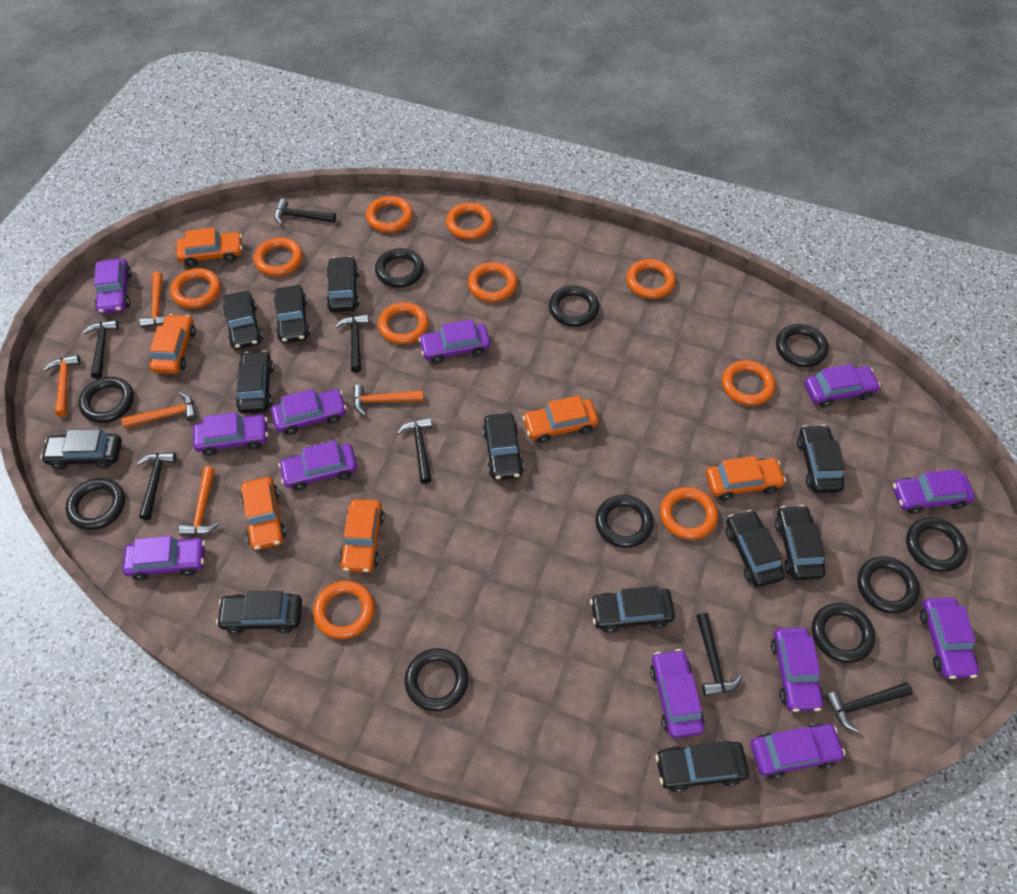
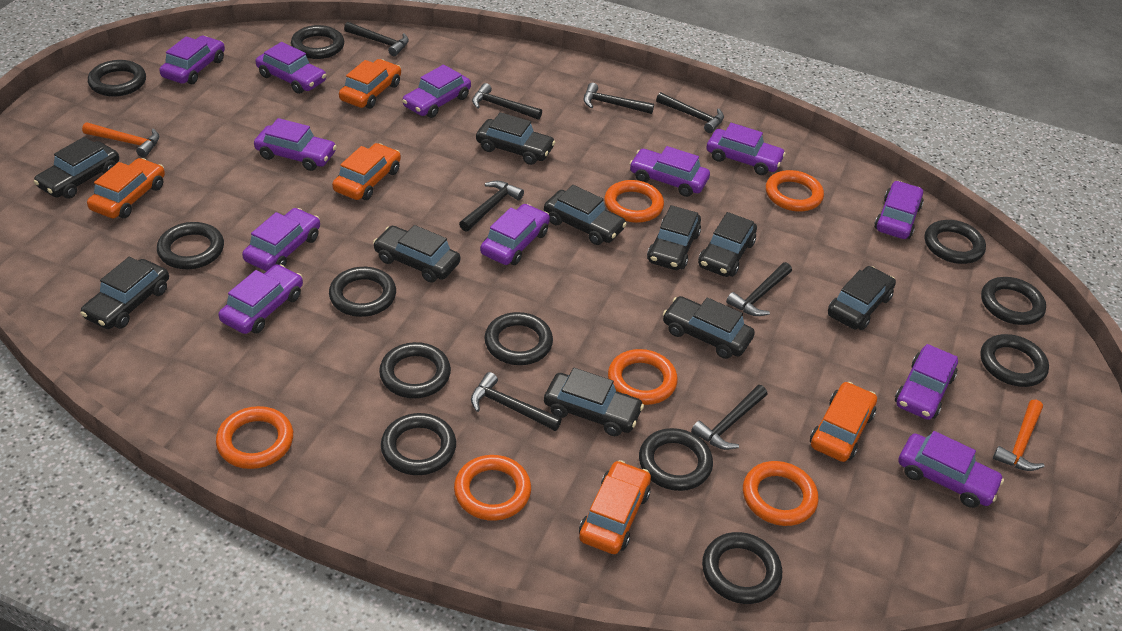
black car: [41,429,122,470] [216,591,302,635] [222,291,263,350] [236,350,274,414] [273,285,310,343] [326,256,359,312] [482,413,524,480] [590,586,675,633] [656,740,749,793] [726,510,785,587] [775,505,825,580] [797,425,844,493] = 12 -> [34,137,119,199] [81,257,169,329] [373,225,460,283] [476,112,555,165] [544,185,627,245] [544,368,644,436] [647,205,701,270] [663,296,755,359] [698,212,757,277] [828,266,896,330] = 10
black hammer: [83,320,119,379] [137,452,177,520] [274,199,336,225] [335,314,369,373] [397,417,432,484] [696,613,742,696] [825,682,913,732] = 7 -> [344,22,409,56] [459,181,524,231] [471,372,562,431] [472,83,542,120] [584,83,654,114] [656,92,724,133] [691,385,767,450] [726,262,792,316] = 8
black ring: [66,478,125,530] [78,377,134,423] [375,248,424,288] [405,648,468,711] [549,285,599,327] [595,495,654,548] [776,324,828,367] [812,603,875,663] [857,556,920,614] [906,517,967,572] = 10 -> [88,60,146,97] [157,222,224,269] [291,25,344,59] [329,267,396,317] [379,342,451,398] [381,413,456,475] [485,312,553,365] [639,428,713,491] [702,532,782,604] [925,220,986,264] [980,334,1049,387] [981,277,1046,325] = 12
orange car: [150,314,196,374] [176,227,242,267] [241,477,286,550] [339,499,384,572] [523,396,599,443] [706,456,786,501] = 6 -> [87,158,165,218] [332,143,401,200] [339,59,401,109] [579,460,651,554] [810,382,877,462] = 5
orange hammer: [43,354,81,417] [121,392,197,428] [139,272,175,328] [179,466,219,536] [353,385,423,416] = 5 -> [82,122,159,158] [993,400,1045,471] = 2
orange ring: [170,268,221,309] [254,237,303,276] [313,581,375,639] [366,196,413,233] [378,302,429,344] [446,203,493,240] [468,262,517,302] [626,259,676,299] [660,487,718,540] [722,360,775,406] = 10 -> [216,406,293,469] [454,455,531,521] [604,180,664,223] [608,349,678,405] [743,461,818,526] [766,170,824,212] = 6

